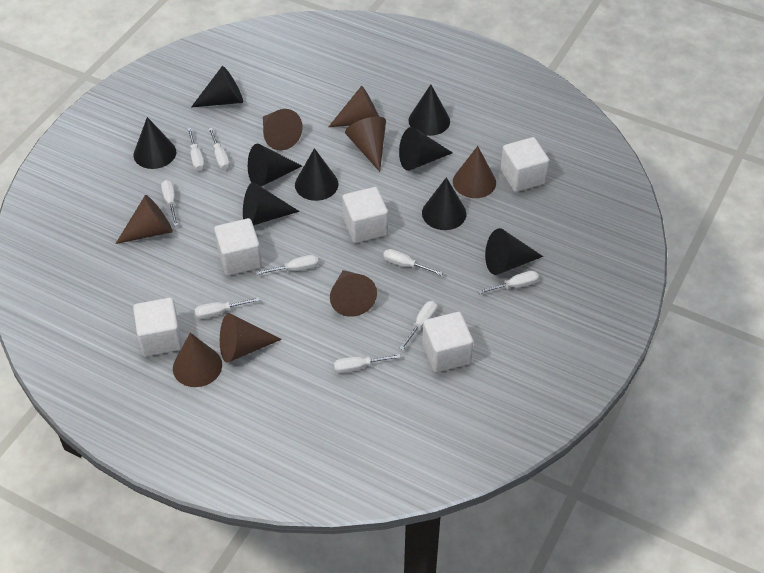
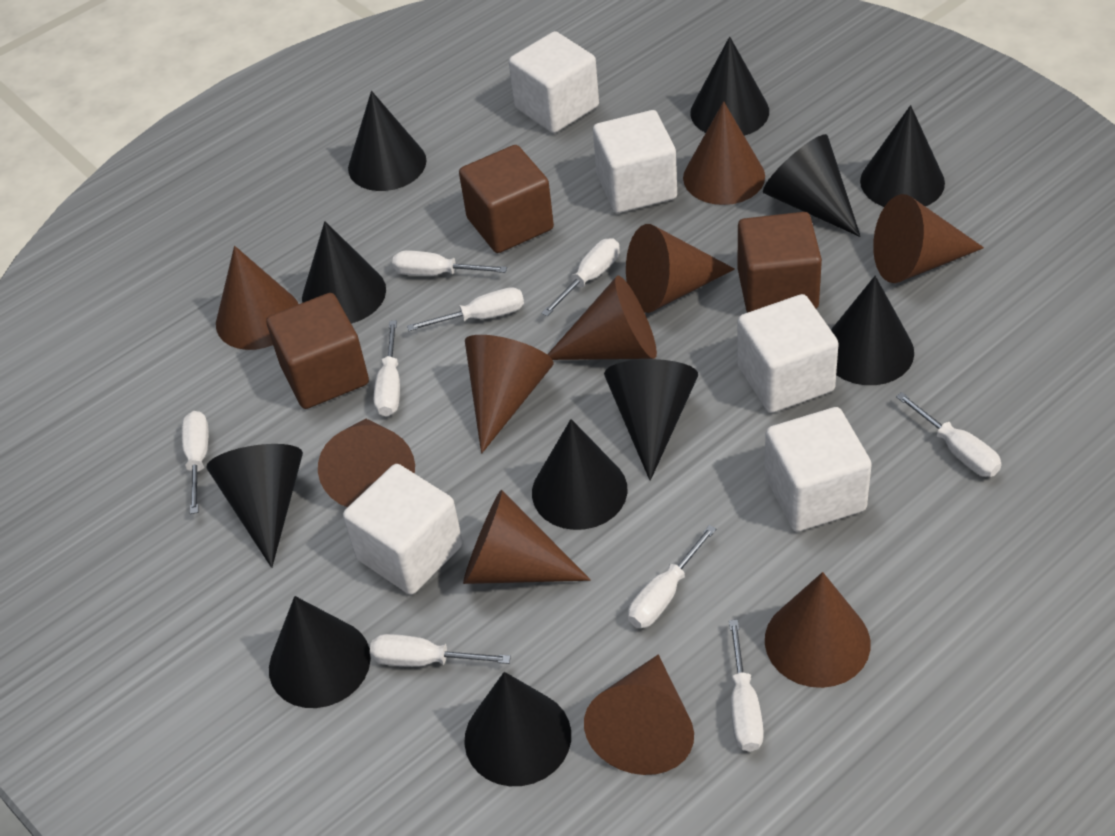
black cone: [134,117,176,169] [191,66,243,108] [243,182,299,225] [248,144,302,186] [295,148,339,201] [399,127,453,171] [408,85,450,136] [422,177,466,230] [485,228,543,275] = 9 -> [207,444,303,568] [269,596,371,708] [302,221,386,324] [348,91,426,191] [464,672,571,786] [532,419,627,530] [604,359,698,481] [690,37,769,136] [763,134,861,237] [831,276,914,385] [860,105,945,207] = 11
brown cone: [115,195,173,244] [173,332,222,387] [220,313,282,363] [263,109,303,150] [328,86,379,127] [330,270,377,317] [345,117,386,172] [453,146,496,198] = 8 -> [216,246,298,350] [318,419,415,507] [463,490,591,584] [465,335,554,453] [547,276,657,360] [584,655,694,775] [626,224,735,313] [683,101,765,205] [765,572,871,688] [873,194,984,283] = 10
brown cube: none = 0 -> [266,293,369,409] [459,145,554,253] [738,212,822,313] = 3

